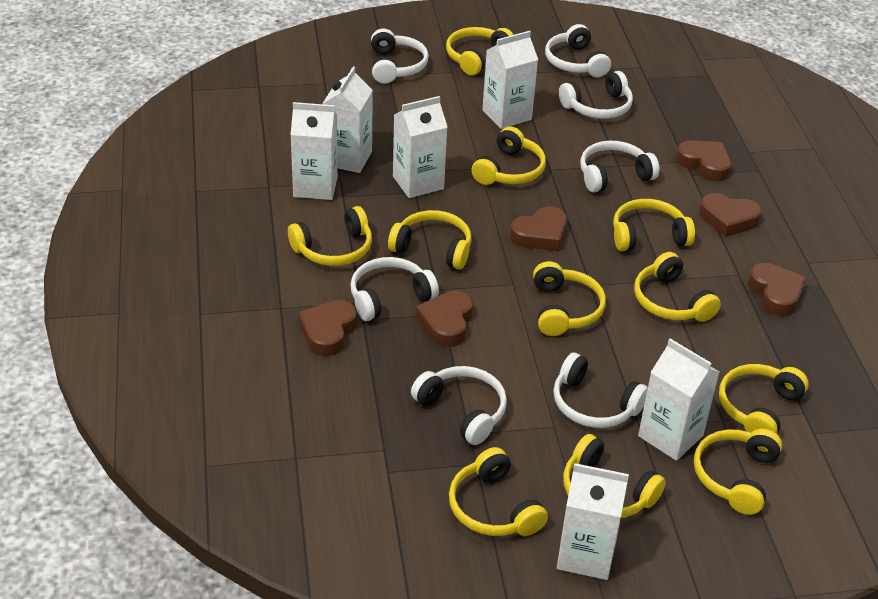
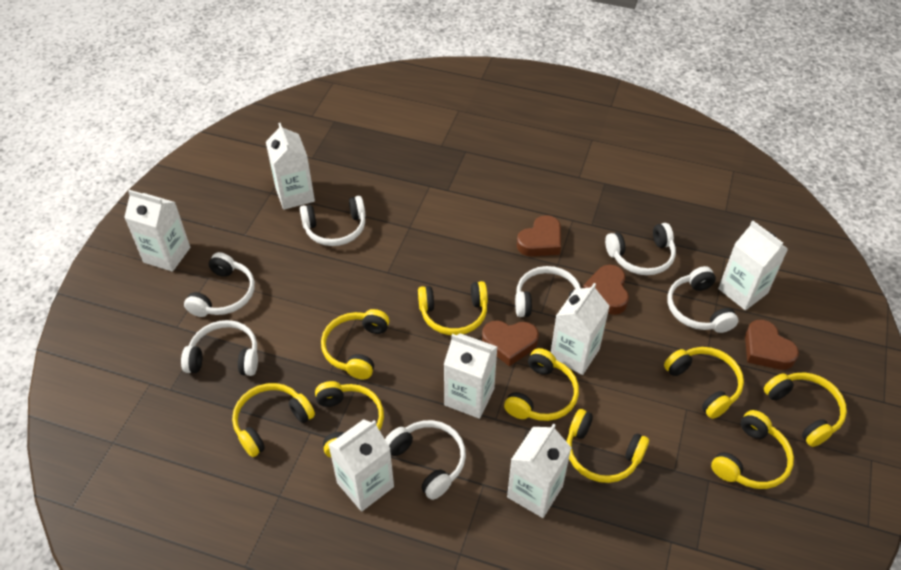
brown heart: [298,300,357,356] [416,291,473,347] [510,206,567,251] [676,140,731,182] [699,193,762,237] [748,263,806,316] = 6 -> [482,320,539,366] [517,215,561,256] [583,265,629,315] [745,320,799,370] = 4
white carton: [291,102,338,200] [322,67,373,173] [393,96,447,198] [482,31,538,129] [557,463,629,580] [638,339,719,461] = 6 -> [124,190,190,272] [266,123,315,210] [328,419,394,511] [444,333,497,419] [507,424,571,518] [551,283,610,375] [718,221,788,310] = 7
yellow headphones: [288,206,372,266] [388,210,472,269] [446,27,514,75] [449,447,548,536] [472,127,546,185] [533,261,606,336] [563,434,666,518] [613,199,695,251] [634,252,721,322] [694,429,782,515] [719,364,809,434] = 11 -> [232,383,315,457] [315,381,384,458] [321,309,389,379] [418,281,488,335] [504,348,579,421] [567,409,649,483] [664,347,744,419] [711,410,794,489] [764,372,847,447] = 9

